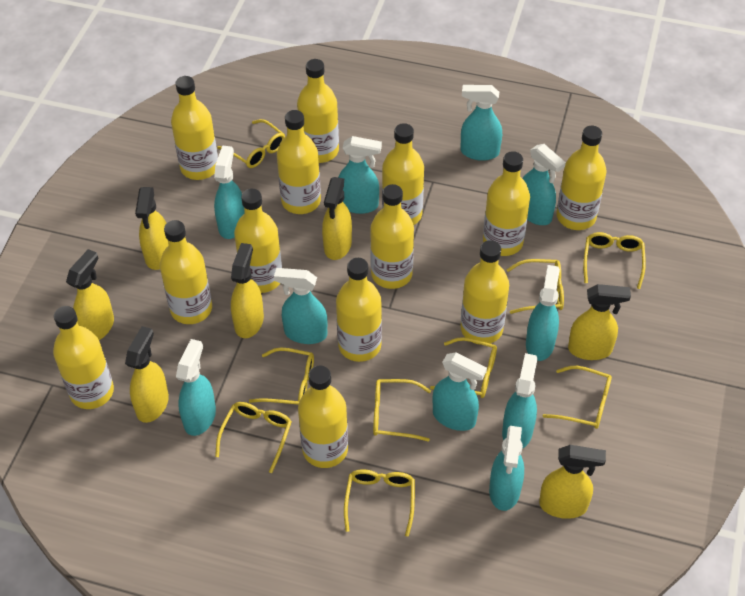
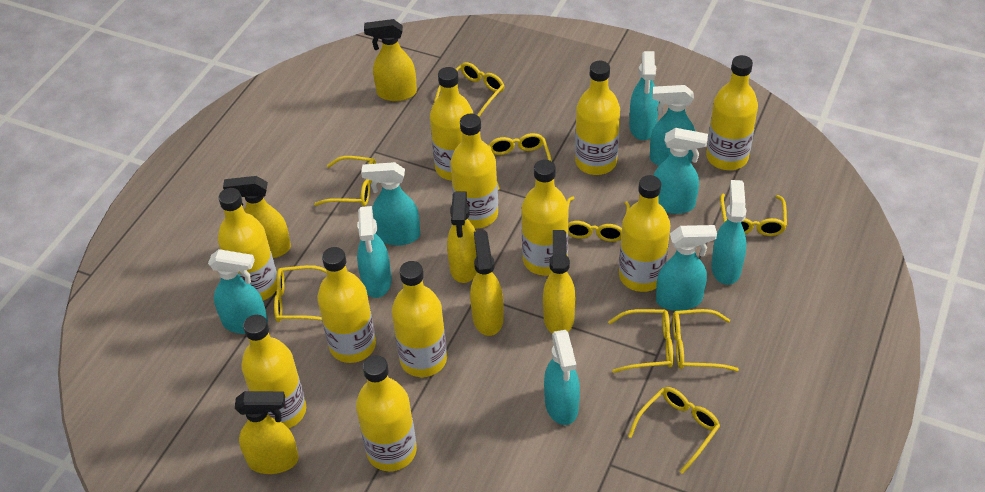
turquoise spray bottle: [176,339,216,436] [214,146,244,239] [274,268,327,344] [338,136,382,214] [433,352,487,431] [460,85,502,161] [489,426,524,511] [502,353,538,449] [522,144,566,225] [526,265,560,361] = 10 -> [208,249,268,334] [357,206,392,298] [361,162,420,246] [544,330,580,425] [629,51,659,140] [650,85,695,166] [653,128,708,214] [656,225,717,311] [711,180,747,285] = 9
yellow bottle: [53,306,114,409] [160,220,212,324] [171,76,218,180] [234,189,282,293] [277,110,321,214] [297,59,339,163] [298,366,348,468] [336,258,382,362] [370,184,414,289] [382,123,424,225] [460,240,509,345] [483,151,530,256] [556,126,607,230] = 13 -> [218,188,277,301] [241,315,306,428] [317,247,376,363] [356,355,417,471] [392,261,447,377] [430,67,473,181] [451,114,498,229] [521,159,569,276] [575,61,620,175] [619,175,670,292] [706,55,758,170] = 11
yellow spray bottle: [66,249,114,340] [125,326,169,423] [135,187,168,270] [231,243,264,338] [322,177,352,260] [539,445,606,519] [568,284,631,360] = 7 -> [223,176,291,258] [235,391,299,474] [364,19,417,101] [447,191,477,283] [470,230,504,336] [543,230,576,334] = 6

